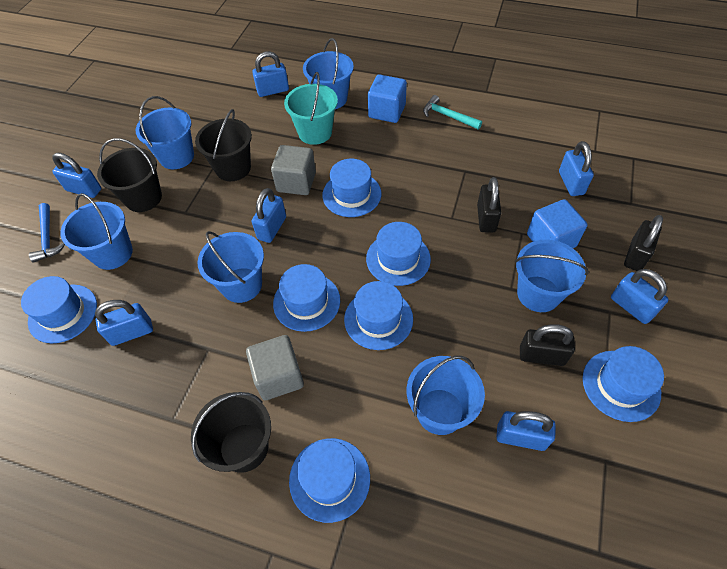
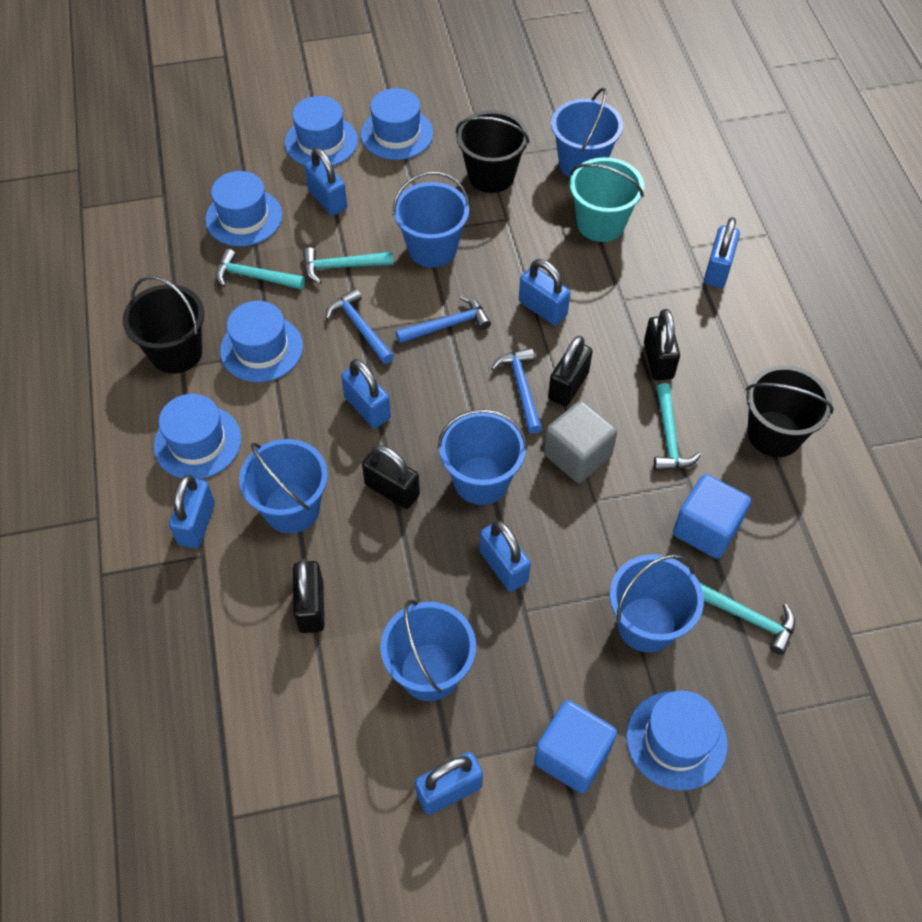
black padlock: [477,177,501,232] [520,324,575,366] [624,215,663,271] = 3 -> [293,559,325,633] [362,445,420,509] [548,336,593,406] [644,309,680,381] = 4
blue hammer: [29,203,65,262] = 1 -> [325,288,394,364] [396,296,491,343] [491,348,542,434] = 3
blue hat: [21,276,97,343] [273,264,340,332] [289,438,370,523] [322,159,381,217] [344,281,413,350] [366,222,431,286] [583,346,664,422] = 7 -> [154,394,241,479] [205,171,282,246] [220,301,303,382] [285,96,358,166] [361,88,433,160] [626,691,728,791] = 6
grey cube: [246,335,304,400] [271,145,316,195] = 2 -> [544,400,617,483] = 1
turquoise hammer: [423,95,482,129] = 1 -> [216,249,305,289] [303,247,394,284] [654,383,701,471] [699,582,795,655] = 4

